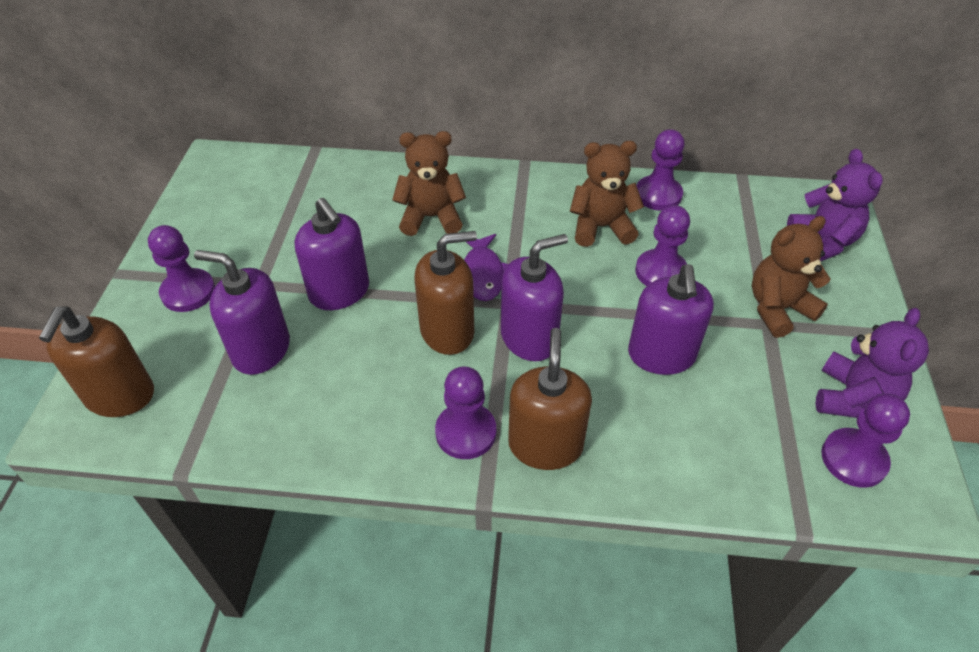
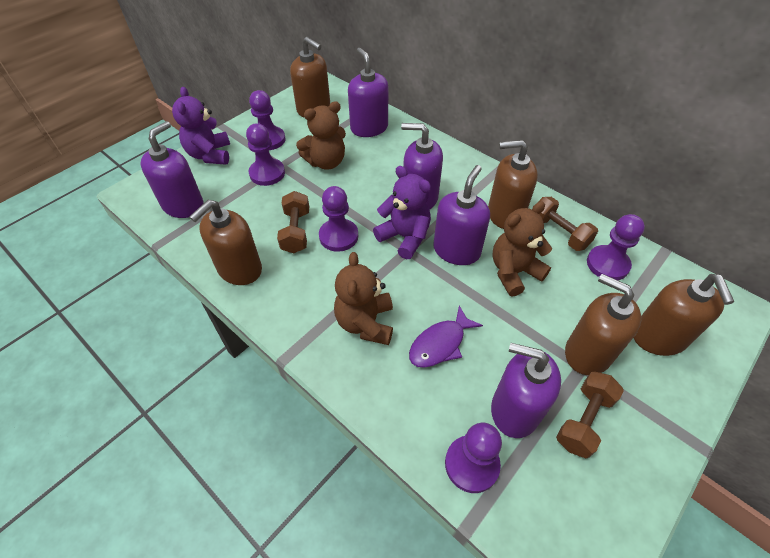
brown dumbbell: none = 0 -> [277,191,309,253] [537,197,598,251] [556,371,624,458] = 3
brown soap dispenser: [39,306,154,417] [415,231,477,355] [508,328,592,470] = 3 -> [190,200,262,285] [290,37,330,117] [488,140,538,229] [565,274,641,375] [634,274,734,356] = 5
purple soap dispenser: [194,250,290,375] [295,198,369,310] [501,234,568,361] [628,264,714,375] = 4 -> [140,121,204,218] [348,48,388,137] [401,123,443,210] [433,165,490,265] [491,343,561,438] = 5

